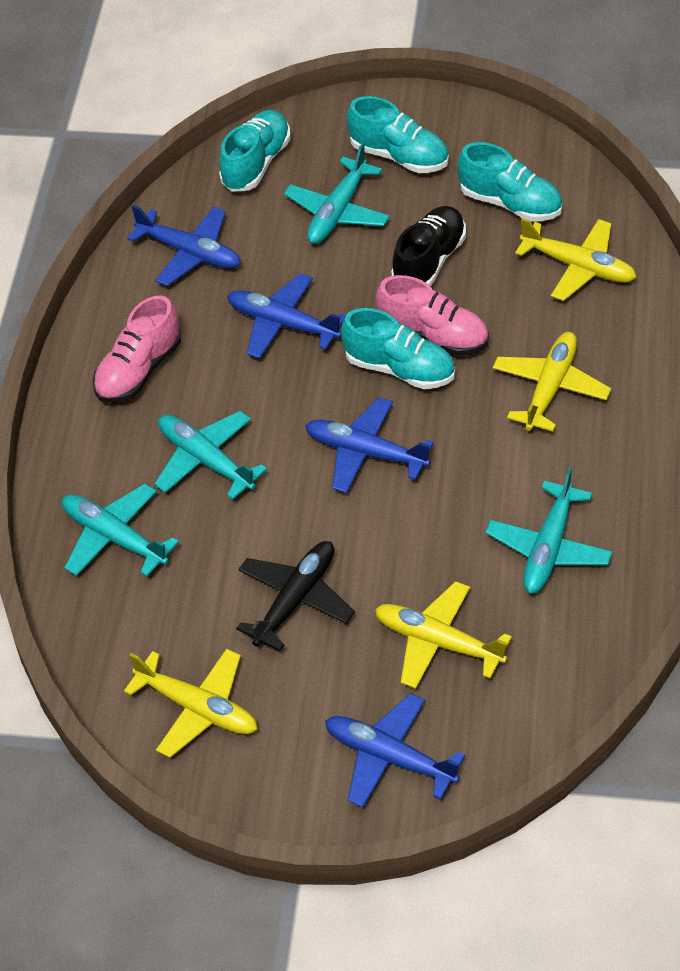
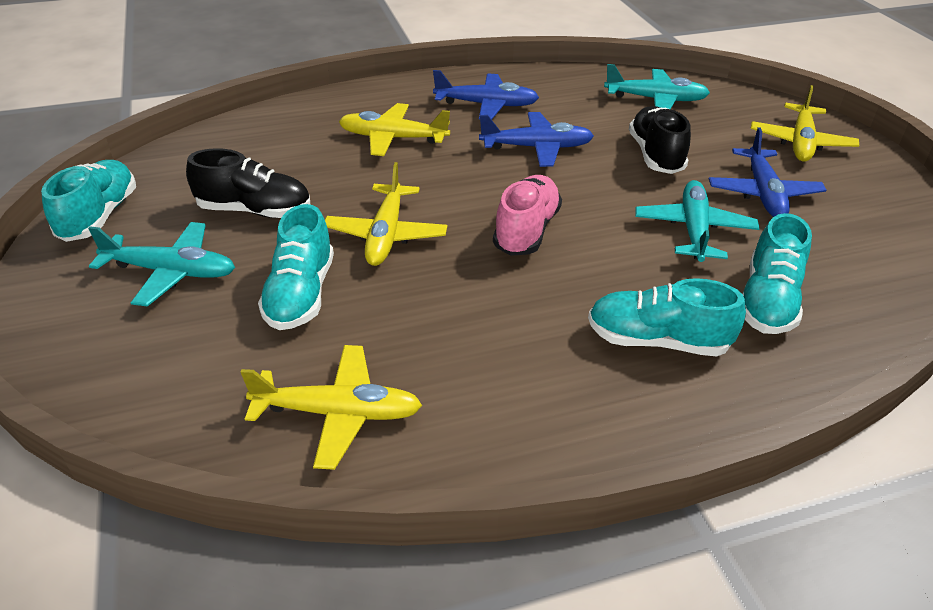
black plane: [236,541,355,652] = 1 -> none = 0
black shoe: [391,206,466,286] = 1 -> [186,148,310,218] [629,106,691,174] = 2
blue plane: [127,205,241,286] [227,273,346,359] [305,397,434,493] [325,693,465,808] = 4 -> [433,70,539,120] [479,112,594,167] [709,127,827,217] = 3
pink shoe: [93,295,181,403] [376,275,489,356] = 2 -> [493,175,562,256] = 1
turquoise plane: [62,484,179,577] [154,411,267,500] [284,143,390,244] [485,467,612,594] = 4 -> [88,222,235,307] [604,64,710,109] [635,180,760,262] = 3

